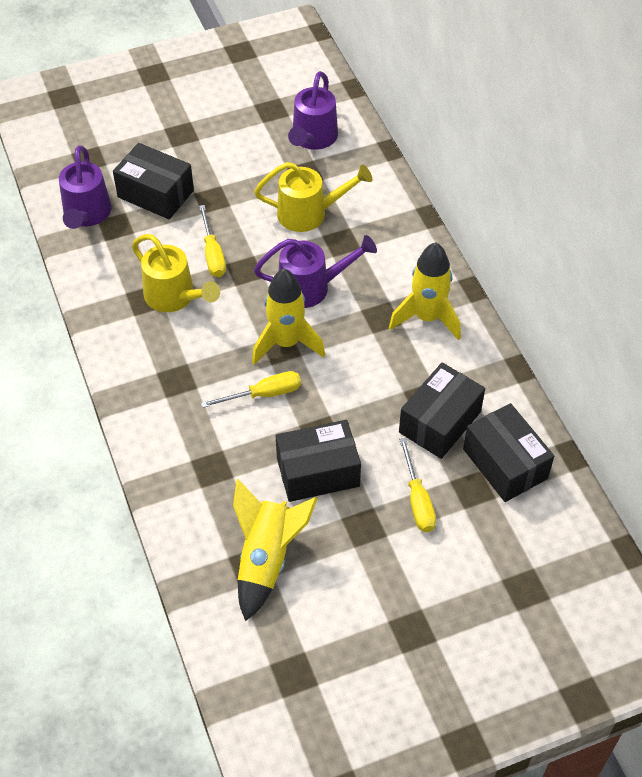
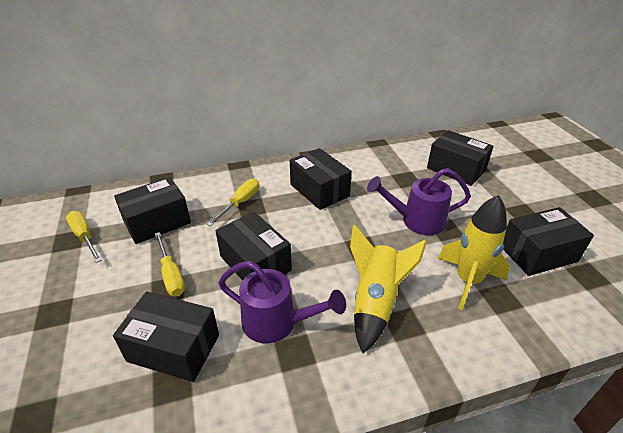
black box: [113,143,194,219] [276,420,361,502] [399,363,485,459] [463,403,554,502] = 4 -> [113,291,219,382] [114,177,191,244] [216,212,292,280] [290,148,352,210] [427,130,494,186] [503,207,594,276] = 6
purple watering can: [59,145,111,229] [254,235,377,308] [288,71,338,150] = 3 -> [218,261,346,344] [367,168,471,235] = 2
yellow rocket: [233,479,318,621] [252,269,325,364] [389,242,461,340] = 3 -> [350,225,427,353] [438,195,510,310] = 2
yellow watering can: [132,234,220,312] [254,162,372,232] = 2 -> none = 0

